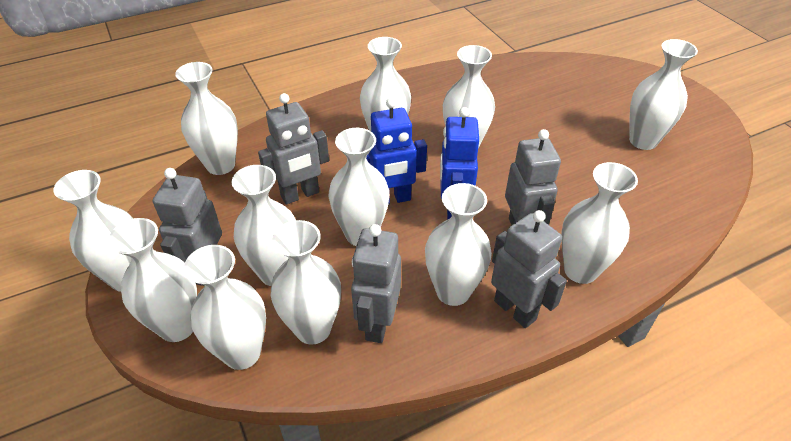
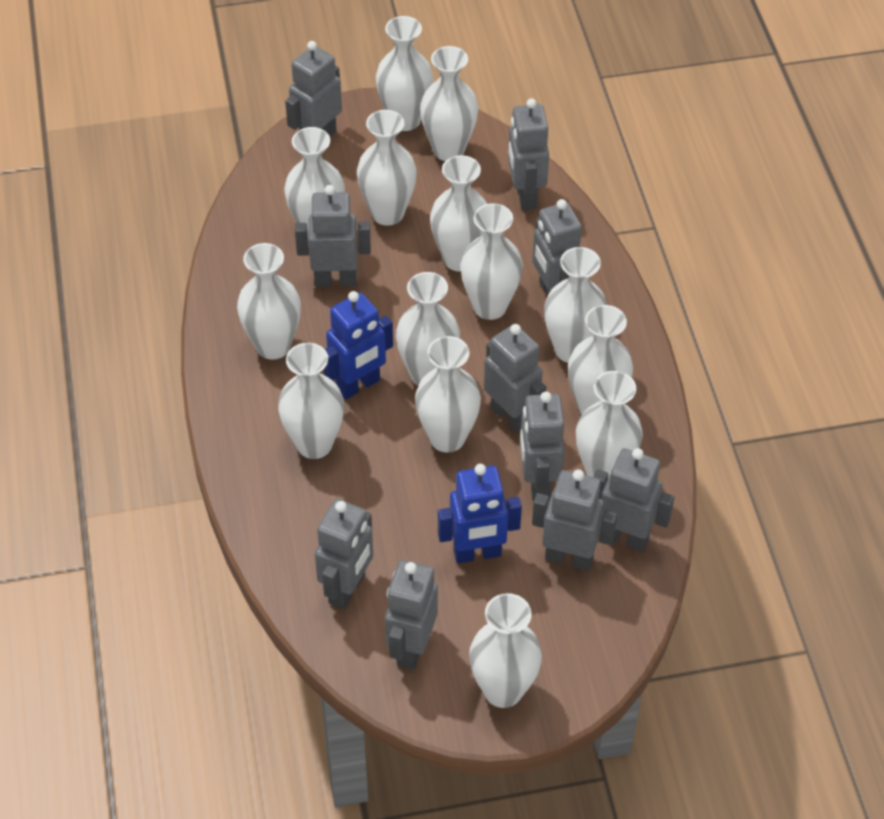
grey robot: [153,168,222,286] [258,93,329,205] [351,224,401,343] [491,210,567,328] [505,129,561,225] = 5 -> [285,41,342,137] [295,185,371,287] [315,499,373,610] [385,560,438,670] [484,324,546,434] [508,98,549,210] [520,392,565,501] [532,199,582,293] [532,469,617,571] [593,448,674,552] = 10
white vase: [53,170,134,292] [108,218,197,342] [175,62,238,175] [184,245,266,370] [231,165,296,286] [271,220,341,345] [329,128,389,246] [360,37,411,131] [425,183,492,306] [443,45,495,149] [561,162,638,284] [629,39,698,150] = 12 -> [237,243,301,360] [278,343,344,459] [284,127,345,232] [357,110,417,226] [376,16,433,131] [396,272,460,386] [415,336,481,453] [420,46,478,161] [430,155,487,271] [460,203,523,320] [469,593,542,708] [544,247,607,363] [568,305,633,415] [576,371,643,479] = 14

